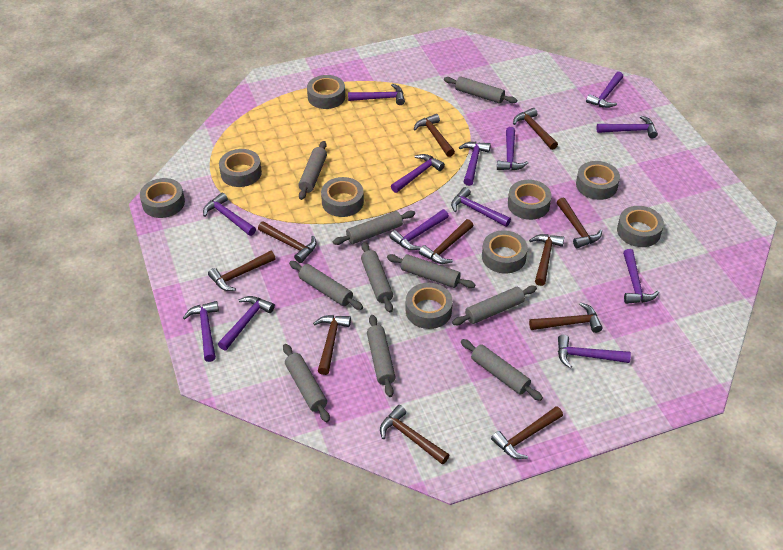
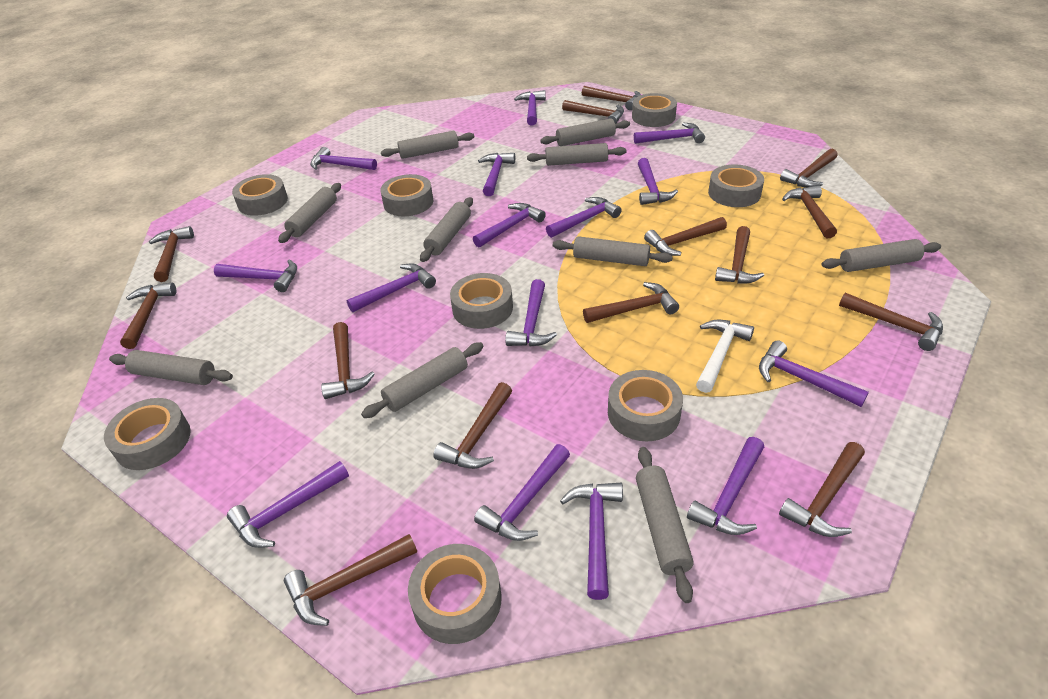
brown hammer: [208,250,276,291] [258,221,317,263] [313,315,351,375] [380,405,449,464] [414,114,455,157] [419,219,473,264] [491,406,563,459] [513,108,558,150] [529,234,564,286] [529,302,603,333] [557,198,602,248] = 11 -> [120,283,176,349] [149,226,194,282] [284,534,417,626] [321,322,375,399] [433,382,512,469] [562,100,624,124] [582,86,641,110] [583,282,679,323] [644,217,727,256] [715,226,764,284] [779,442,865,537] [780,149,838,187] [782,185,837,238] [839,293,943,351] = 14
grey tape: [140,178,185,218] [219,149,262,187] [307,75,345,109] [321,177,364,217] [405,283,453,329] [482,230,528,273] [508,180,552,220] [576,161,620,200] [617,206,664,247] = 9 -> [104,398,191,470] [232,174,288,216] [380,174,434,216] [408,544,502,644] [450,273,513,329] [608,370,683,441] [632,93,677,127] [708,164,764,207] = 8
purple hammer: [183,301,219,362] [203,192,256,236] [218,296,275,351] [348,84,405,105] [389,209,449,250] [391,154,445,193] [451,187,511,227] [459,142,491,186] [497,127,528,170] [558,335,631,368] [586,72,623,108] [597,116,658,138] [623,249,659,304] = 13 -> [214,259,297,292] [227,461,349,548] [310,147,377,170] [346,263,436,312] [473,203,546,247] [474,444,570,541] [478,153,515,196] [505,279,557,347] [514,90,546,126] [546,197,622,238] [560,483,623,600] [634,123,705,144] [638,158,678,205] [687,437,764,535] [759,340,869,407] = 15
white hammer: none = 0 -> [696,320,754,393] = 1

